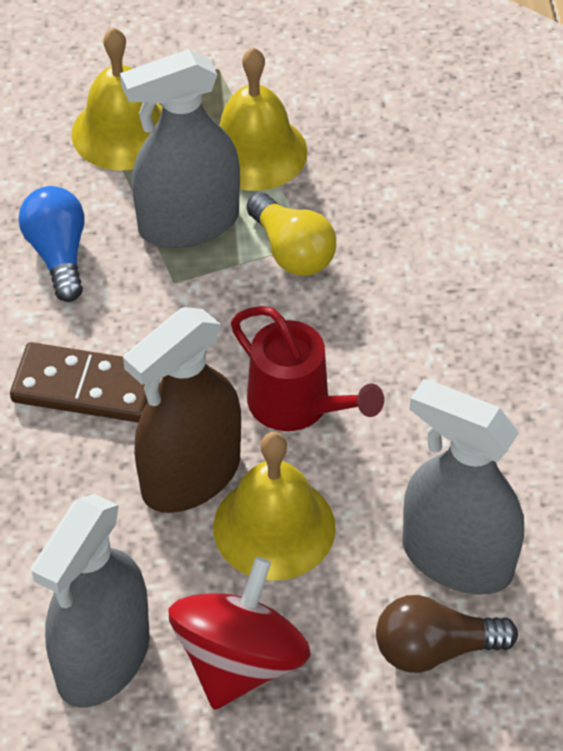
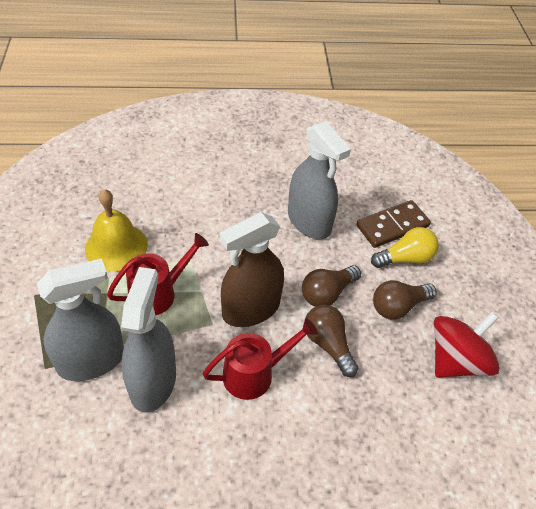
blue light bulb: [18,186,85,302] = 1 -> none = 0
brown light bulb: [376,595,518,673] = 1 -> [302,265,361,307] [306,305,359,377] [373,280,437,320] = 3
red watering can: [231,306,384,431] = 1 -> [107,233,209,315] [203,318,318,400] = 2
yellow bell: [72,28,162,170] [213,432,336,581] [220,47,308,191] = 3 -> [85,189,148,272] = 1

